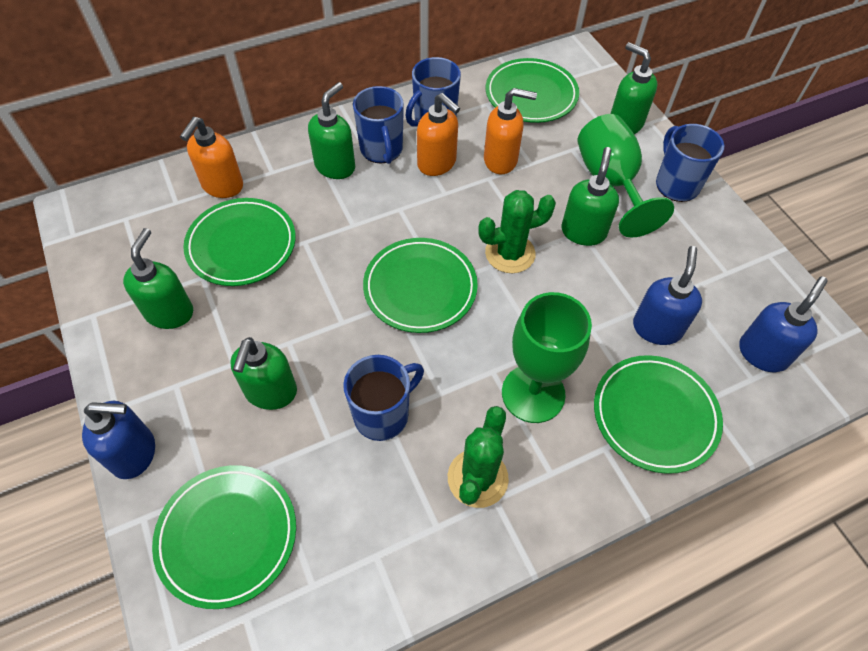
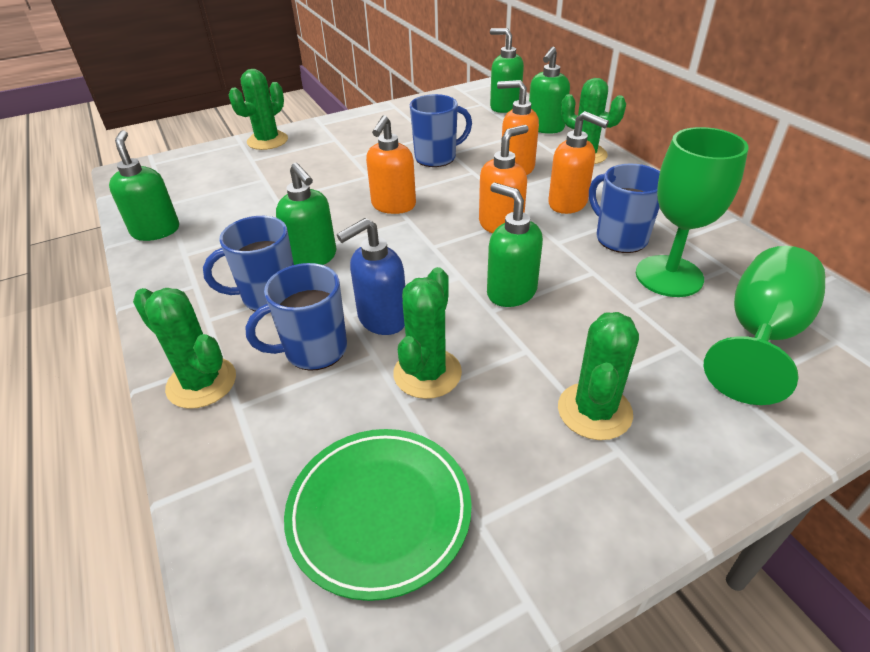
blue soap dispenser: [82,401,155,479] [633,246,702,345] [739,276,828,372] = 3 -> [337,218,405,335] = 1
green cactus: [448,406,509,508] [478,190,556,273] = 2 -> [133,288,236,409] [229,69,288,150] [393,267,462,399] [558,312,639,440] [561,78,626,164] = 5
green plate: [152,465,296,609] [183,198,296,286] [363,238,478,333] [486,58,579,123] [594,355,723,474] = 5 -> [284,429,472,601] = 1
orange soap dispenser: [180,117,243,198] [417,93,460,176] [484,88,537,174] = 3 -> [366,115,416,214] [479,125,529,234] [497,80,539,175] [548,111,609,214] = 4

